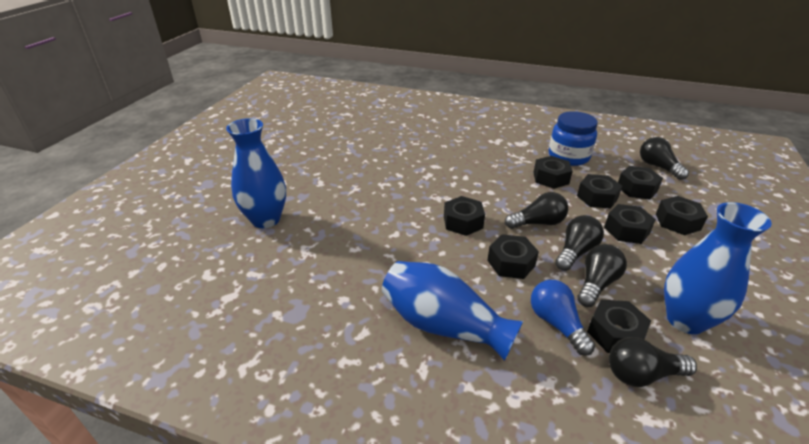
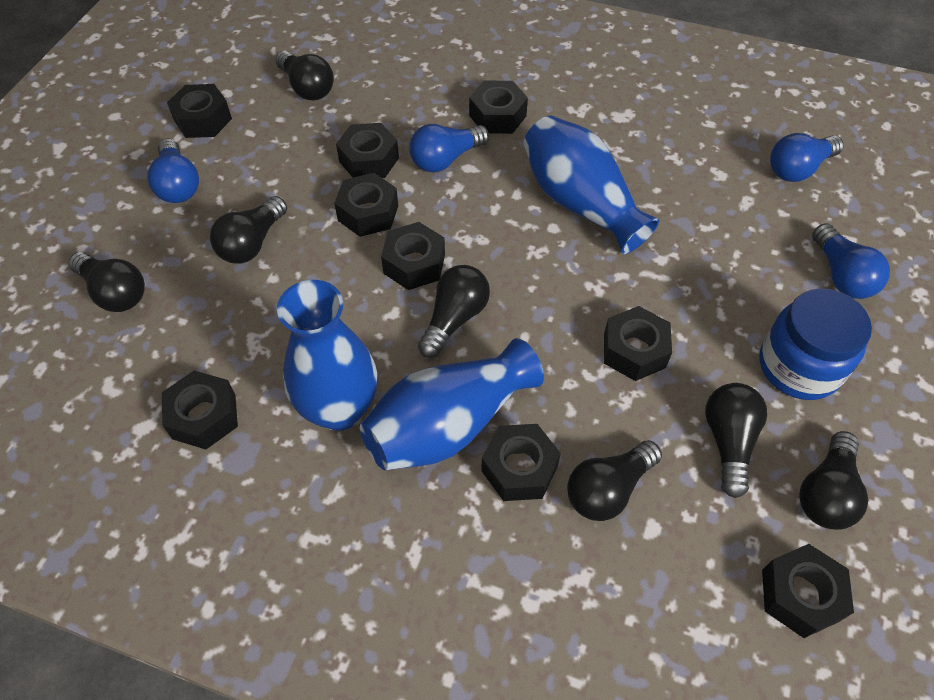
black light bulb: [505,192,568,229] [555,215,604,271] [577,244,627,307] [609,337,697,387] [640,137,689,180] = 5 -> [69,252,145,312] [210,196,287,264] [275,50,334,100] [418,265,490,358] [567,440,662,521] [705,383,767,498] [799,431,868,530] = 7
black nut: [444,196,485,236] [487,234,539,279] [533,156,573,189] [577,174,622,209] [587,300,651,353] [604,204,656,244] [618,166,663,200] [656,196,708,235] = 8 -> [162,370,238,449] [167,84,232,138] [334,173,398,237] [336,123,399,178] [381,222,445,290] [469,81,528,134] [481,424,561,501] [604,306,672,381] [762,544,854,638] = 9
blue light bulb: [531,280,595,356] = 1 -> [147,138,199,203] [409,124,489,172] [770,133,844,182] [812,223,890,299] = 4

